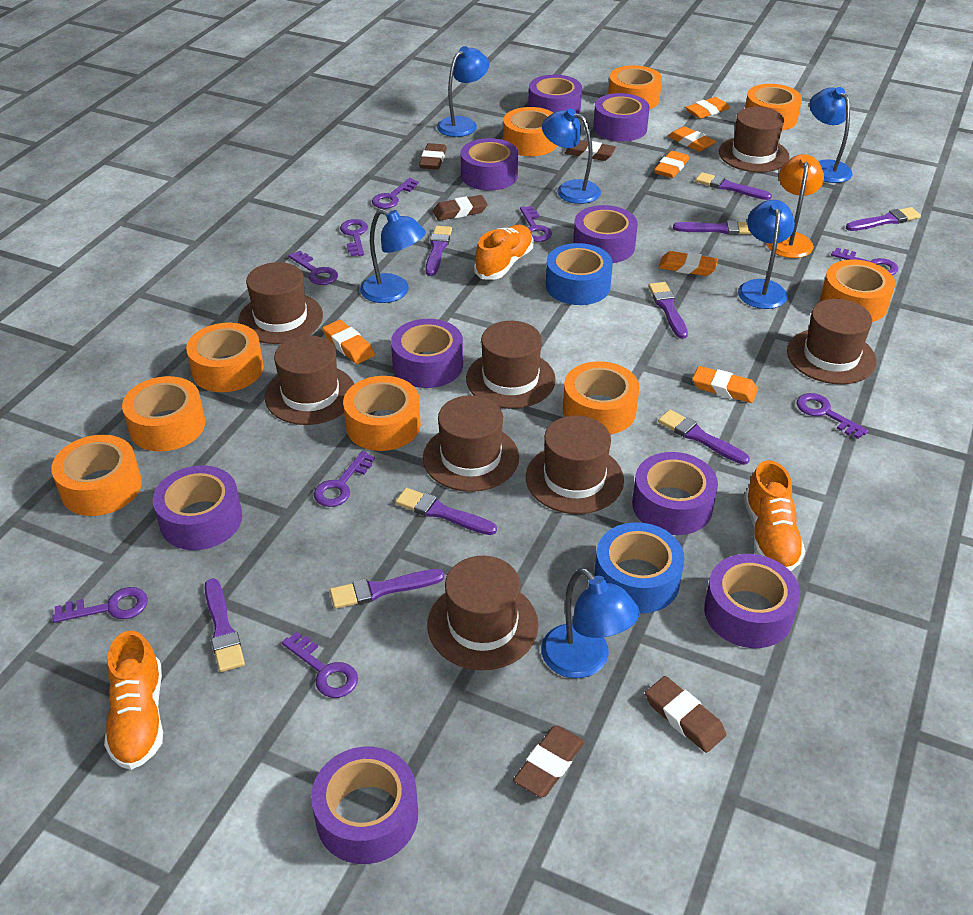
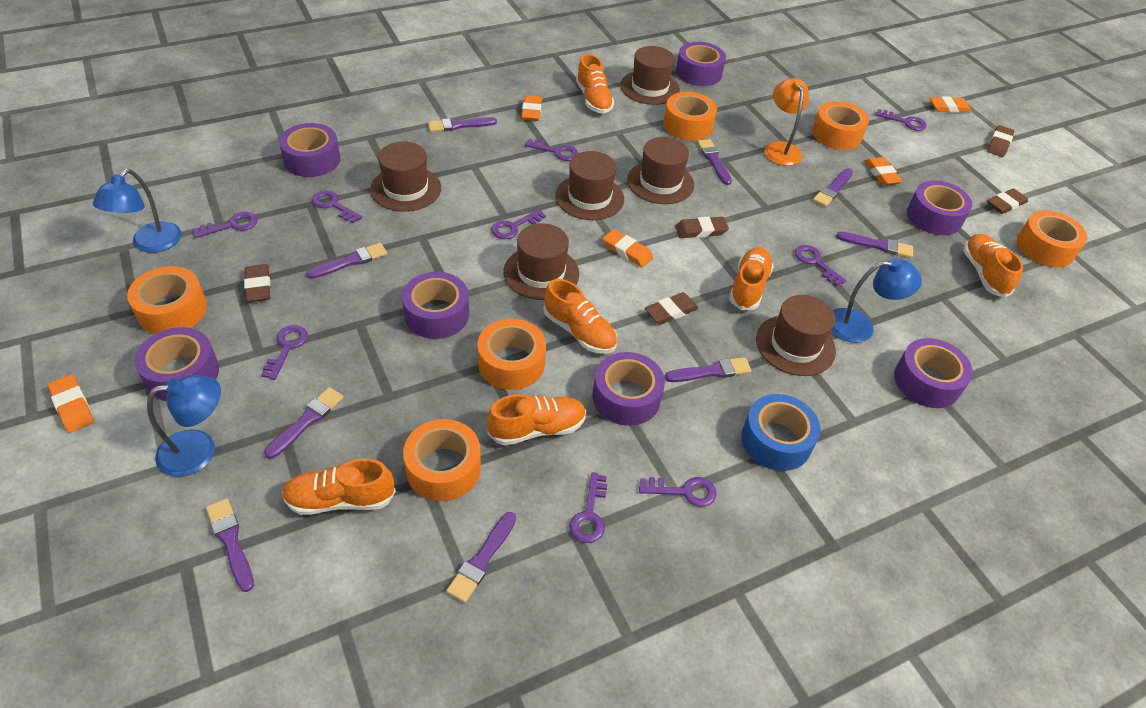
blue lamp: [360,209,426,303] [437,46,489,137] [541,568,640,678] [542,109,601,204] [738,200,795,309] [809,87,853,183] = 6 -> [93,169,181,253] [147,375,221,477] [831,258,922,343] = 3
blue tape: [546,243,613,305] [594,522,684,613] = 2 -> [741,394,820,471] = 1
brown hat: [238,262,323,344] [265,335,354,425] [423,395,519,492] [427,556,539,670] [466,321,556,409] [526,416,624,514] [719,107,790,172] [787,299,877,384] = 8 -> [370,142,441,212] [503,223,579,300] [555,151,624,220] [620,46,680,105] [627,137,694,204] [756,295,836,376] = 6
orange eraser: [322,320,375,364] [654,151,689,178] [659,251,718,276] [668,126,716,152] [685,97,730,119] [692,366,758,403] = 6 -> [48,374,94,433] [521,95,542,121] [602,229,653,268] [865,157,903,185] [930,97,971,113] = 5
orange shoe: [104,631,163,770] [474,225,534,280] [744,460,805,571] = 3 -> [282,459,396,515] [487,394,586,445] [544,279,617,354] [576,54,614,114] [729,247,774,310] [963,234,1023,298] = 6
orange tape: [51,435,142,516] [122,376,205,452] [186,323,264,392] [343,376,421,451] [503,107,557,156] [563,361,639,434] [608,65,662,109] [745,84,802,131] [820,260,895,322] = 9 -> [127,266,207,334] [403,419,481,501] [478,319,546,390] [663,92,717,141] [812,101,869,150] [1017,211,1088,267] = 6
purple tape: [153,465,242,550] [311,747,418,864] [391,319,463,388] [461,138,518,191] [528,75,582,114] [573,205,638,263] [593,93,650,141] [632,452,718,535] [704,554,800,648] = 9 -> [135,327,219,401] [279,123,340,177] [402,272,469,339] [593,352,665,426] [676,42,726,86] [894,338,973,408] [907,181,972,235] = 7

